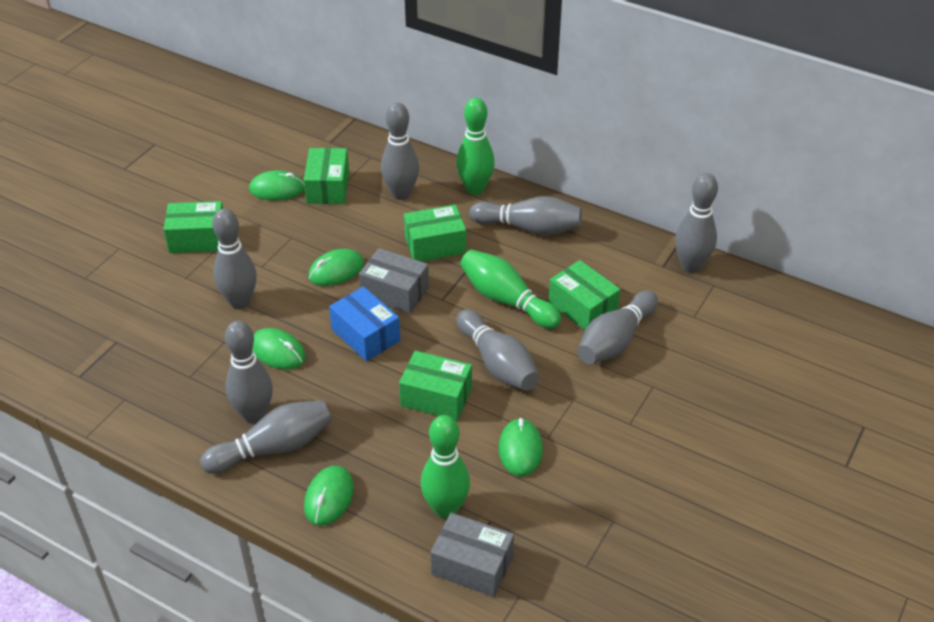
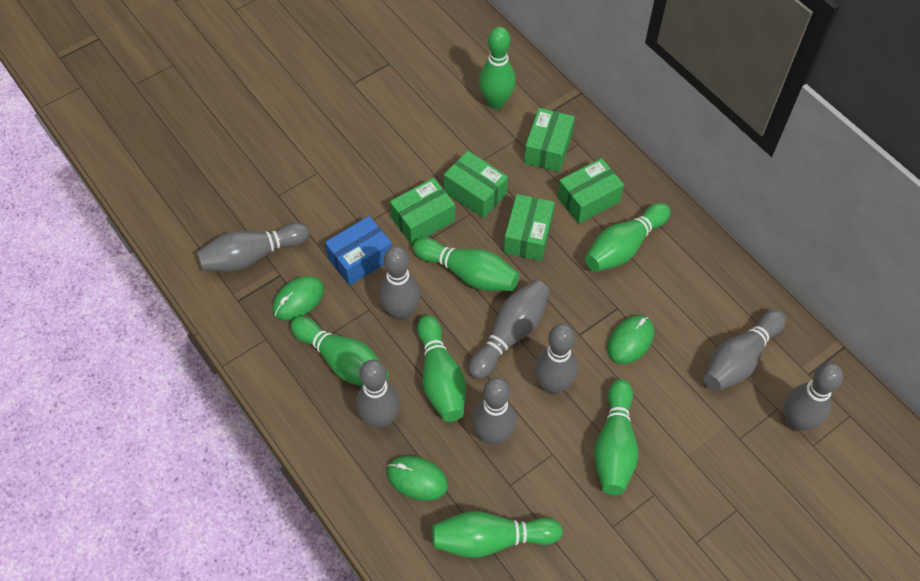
green bowling pin: [421,415,470,519] [456,98,495,195] [460,250,561,329] = 3 -> [290,317,389,386] [413,238,519,291] [417,315,466,422] [432,511,563,558] [479,27,516,109] [585,203,670,272] [594,379,638,495] = 7
green mouse: [249,170,305,200] [253,328,306,370] [304,466,354,526] [308,249,364,286] [498,418,543,476] = 5 -> [272,276,324,321] [387,456,448,501] [607,315,654,364] = 3
grey box: [359,248,429,314] [430,513,514,597] = 2 -> none = 0

